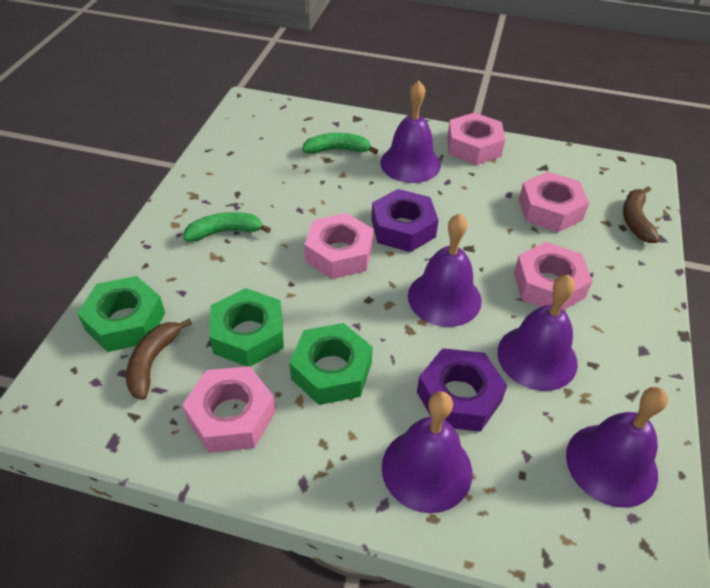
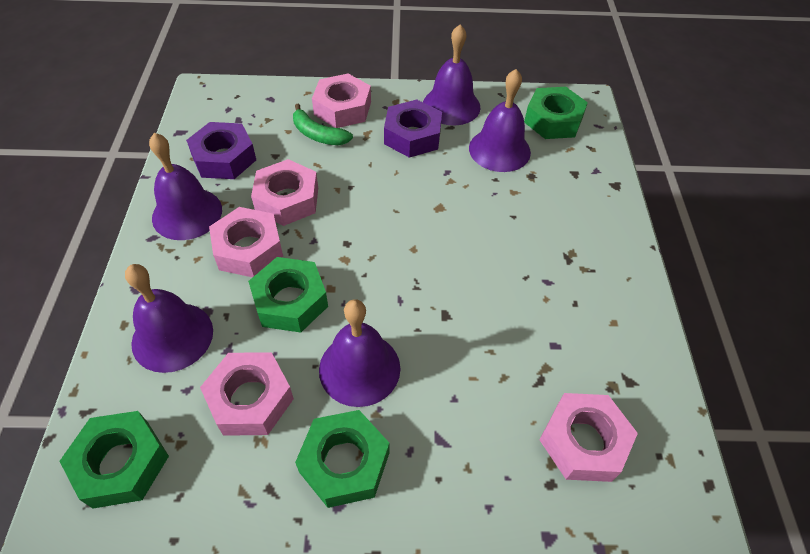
brown banana: [126,319,192,400] [623,186,659,243] = 2 -> none = 0
green banana: [183,212,271,242] [302,133,378,154] = 2 -> [293,104,353,145] = 1
green nut: [77,276,165,352] [209,288,284,367] [289,323,373,405] = 3 -> [59,411,169,508] [248,257,328,333] [295,410,389,508] [524,87,588,139] = 4

